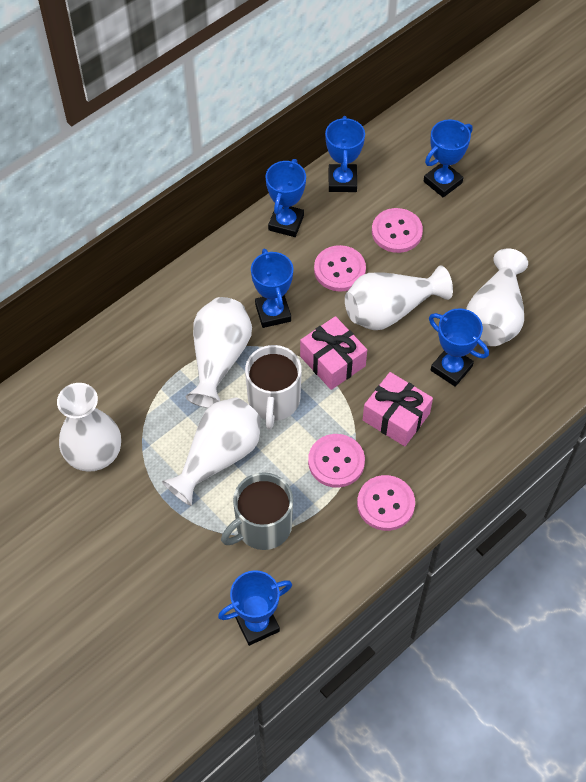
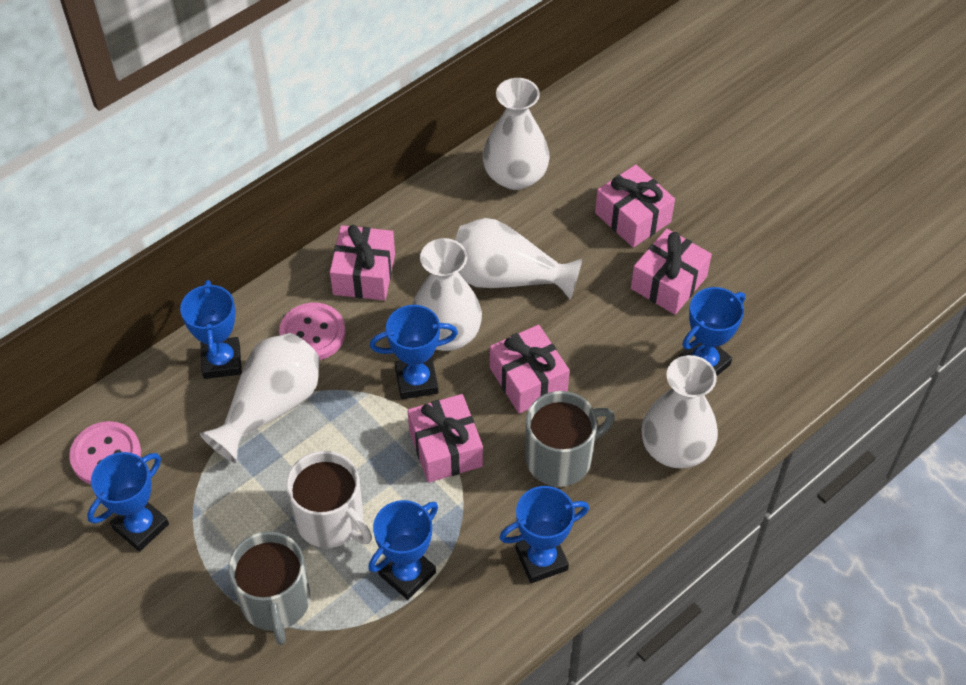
grey mug: [221,472,293,550] = 1 -> [228,531,310,645] [525,391,615,487] = 2
pink button: [308,434,365,488] [314,245,366,292] [357,475,415,531] [372,208,423,253] = 4 -> [69,421,141,484] [279,303,346,360] = 2
pink gift: [300,316,367,390] [363,372,433,446] = 2 -> [330,225,395,300] [408,394,483,483] [490,325,570,414] [595,165,675,248] [631,229,712,314] = 5

